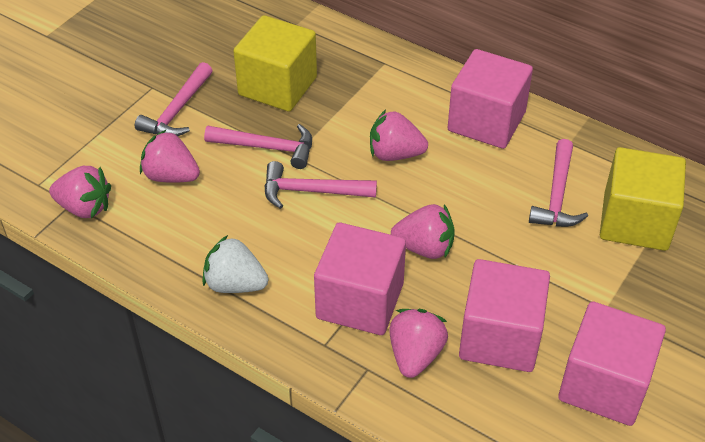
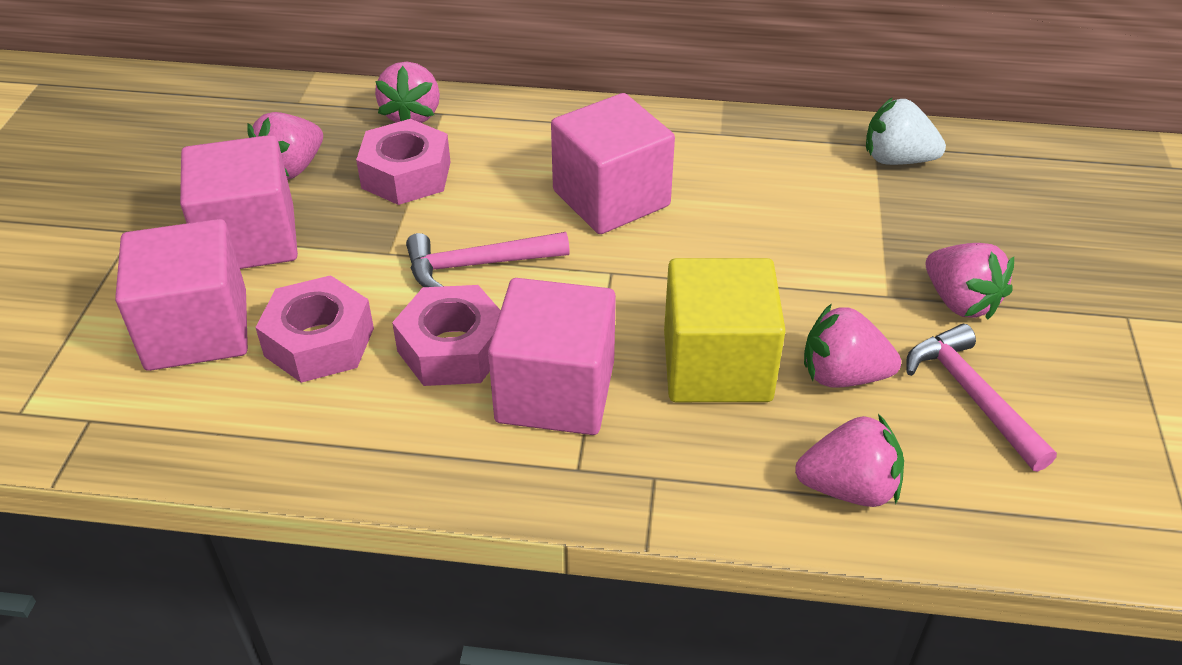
pink hammer: [135,62,213,136] [204,124,312,169] [264,161,377,209] [529,139,588,227] = 4 -> [406,232,570,287] [906,324,1057,472] = 2
pink nut: none = 0 -> [255,275,374,383] [356,119,451,205] [392,285,501,386] = 3
yellow cube: [233,15,317,112] [600,147,686,251] = 2 -> [664,258,786,402] = 1

